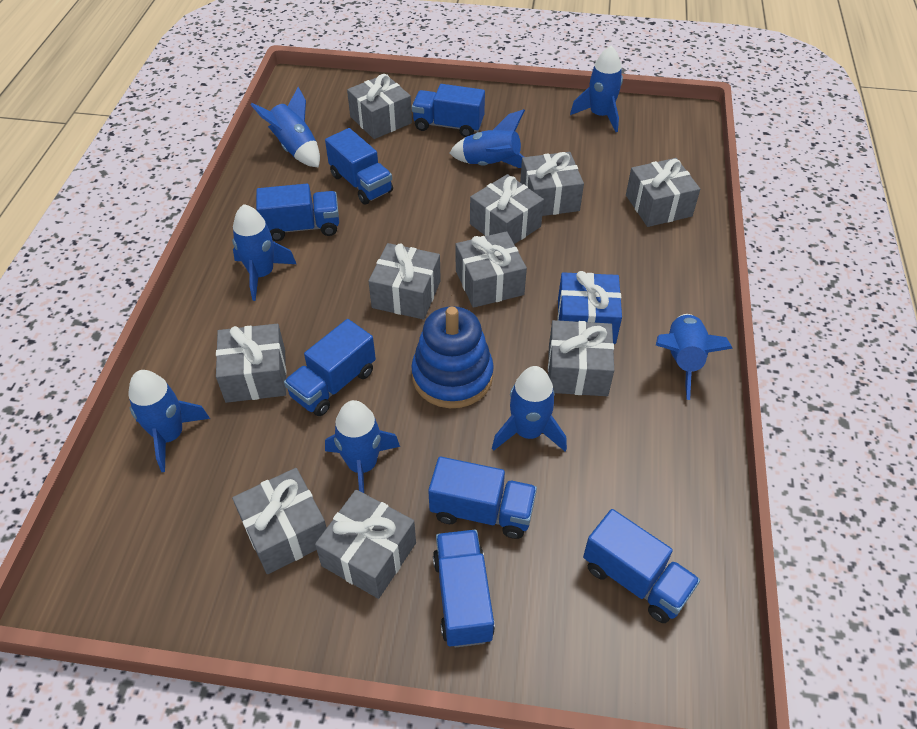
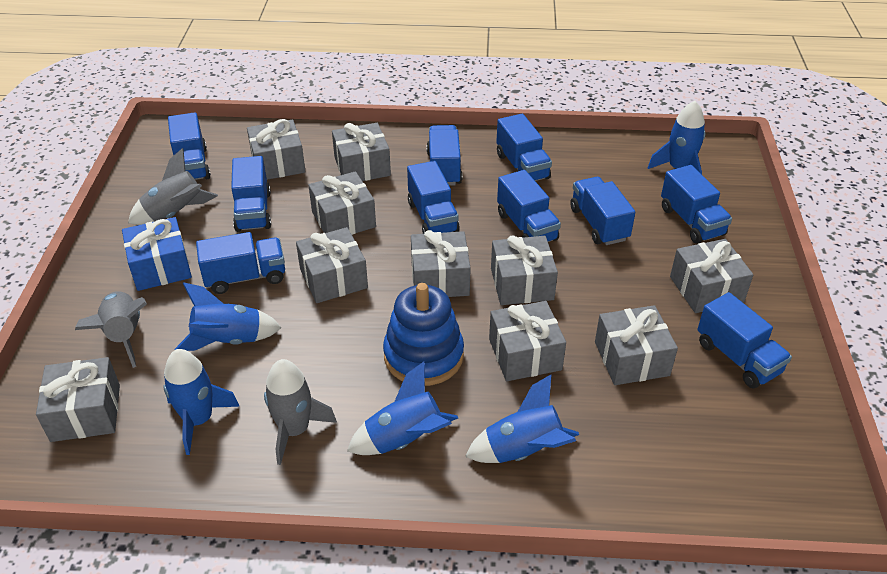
blue rocket: [128,370,210,472] [232,204,296,301] [250,87,320,168] [325,400,400,493] [450,109,525,168] [492,366,567,451] [570,46,623,132] [656,314,733,400] = 8 -> [163,349,240,455] [175,282,282,351] [347,361,458,455] [465,374,579,463] [648,101,705,174] = 5
blue truck: [256,184,339,241] [284,319,376,416] [325,128,393,205] [412,84,485,137] [428,457,537,539] [433,530,495,647] [583,509,700,623] = 7 -> [168,112,211,180] [196,232,285,294] [231,156,271,232] [407,161,460,234] [426,125,462,186] [496,114,552,181] [497,170,561,242] [570,177,635,245] [661,165,732,244] [697,292,792,388] = 10
grey rocket: none = 0 -> [75,291,147,368] [128,148,218,225] [264,359,337,465] = 3

